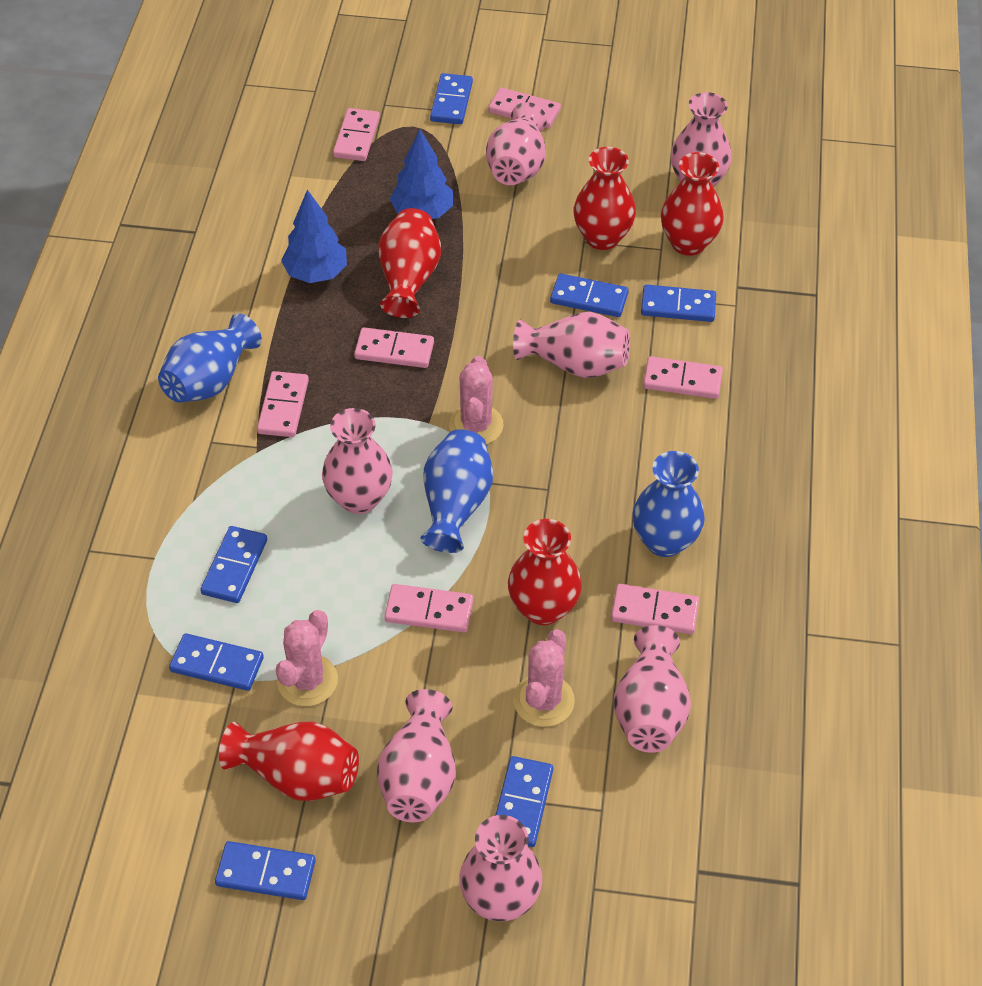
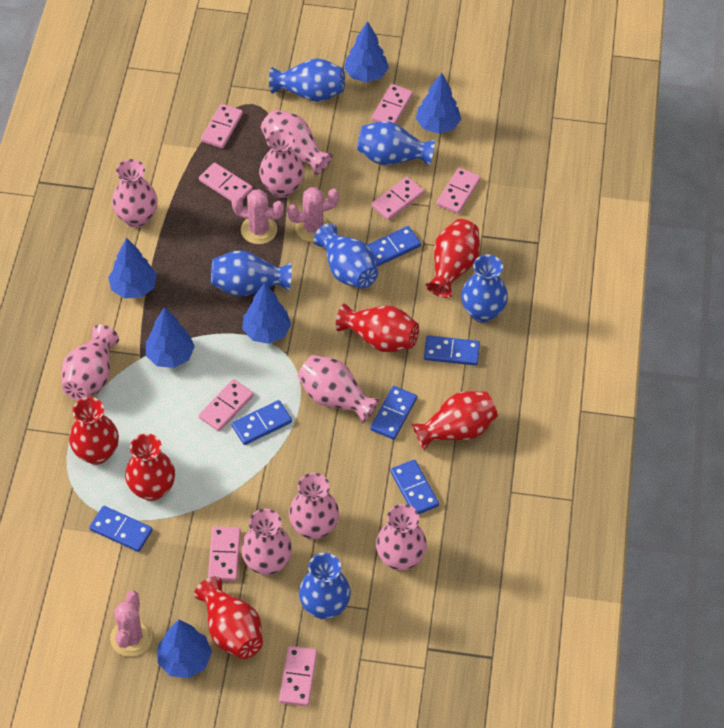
blue domino: [169,633,264,691] [200,526,267,603] [215,841,316,900] [430,73,473,124] [495,756,553,847] [550,273,629,317] [641,284,716,322] = 7 -> [89,506,153,552] [232,400,292,445] [367,226,421,266] [370,386,417,440] [390,459,439,514] [424,335,480,366] = 6
blue tree: [281,190,347,283] [390,129,453,219] = 2 -> [108,238,157,299] [146,307,195,368] [157,620,212,678] [242,283,291,344] [344,21,389,82] [416,73,461,134] = 6
blue vase: [158,313,262,403] [420,429,493,553] [633,451,705,557] = 3 -> [211,250,292,297] [269,58,345,102] [299,553,351,619] [313,223,378,288] [357,121,435,166] [461,254,508,323] = 6
pink domino: [257,371,309,437] [333,108,380,161] [354,327,434,368] [385,584,473,633] [488,88,561,129] [611,584,699,634] [643,356,723,399] = 7 -> [199,163,253,201] [199,379,254,431] [201,104,243,148] [208,526,241,581] [279,646,317,706] [371,84,413,124] [371,176,424,220] [437,168,481,214] = 8
pink vase: [322,408,393,514] [377,689,456,822] [459,815,542,921] [486,102,547,185] [513,312,630,378] [614,625,691,753] [671,92,732,187] = 7 -> [61,325,119,400] [112,159,158,228] [241,508,292,575] [259,129,304,198] [261,109,333,175] [289,473,339,540] [297,355,380,423] [376,504,427,571] = 8
red vase: [219,722,359,801] [378,208,441,318] [508,519,582,625] [574,147,636,250] [661,152,724,256] = 5 -> [69,397,119,465] [125,433,175,501] [194,576,263,659] [336,303,419,352] [412,391,498,450] [426,219,480,298] = 6

